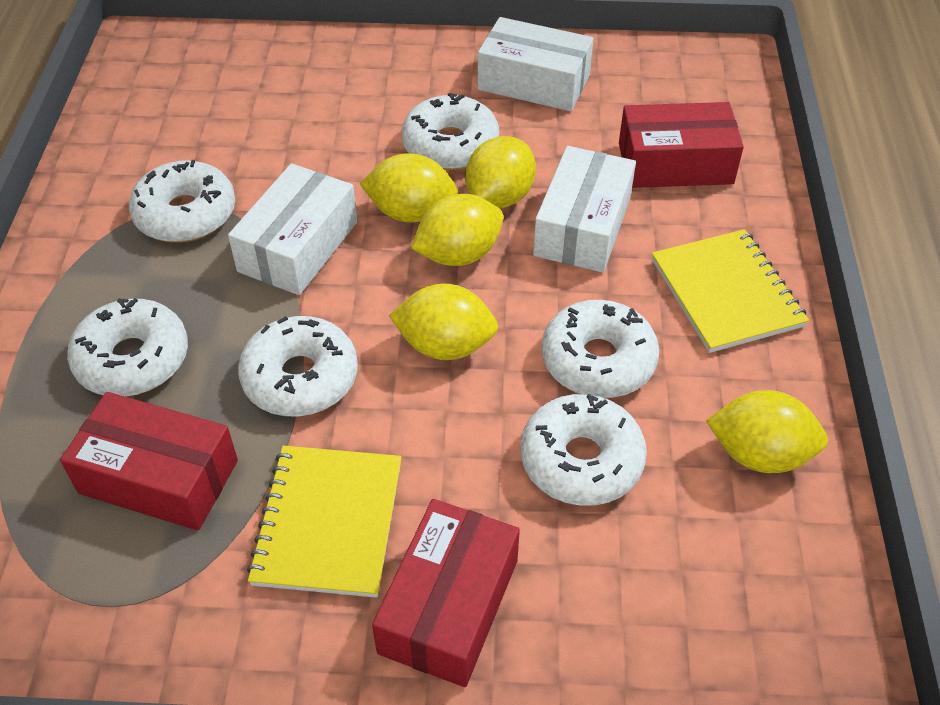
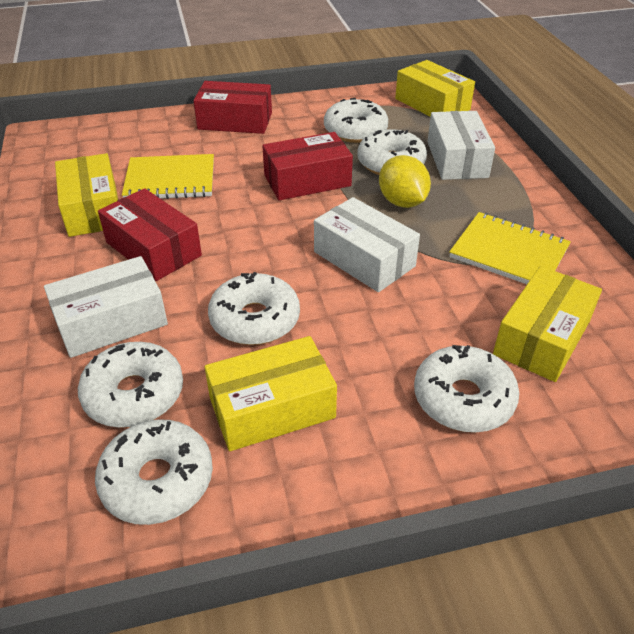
yellow box: none = 0 -> [55,153,118,237] [205,336,337,451] [395,60,475,117] [493,266,602,382] = 4
yellow lemon: [359,153,458,222] [389,284,498,360] [411,194,503,266] [465,136,536,209] [706,390,828,473] = 5 -> [379,155,431,208] = 1

